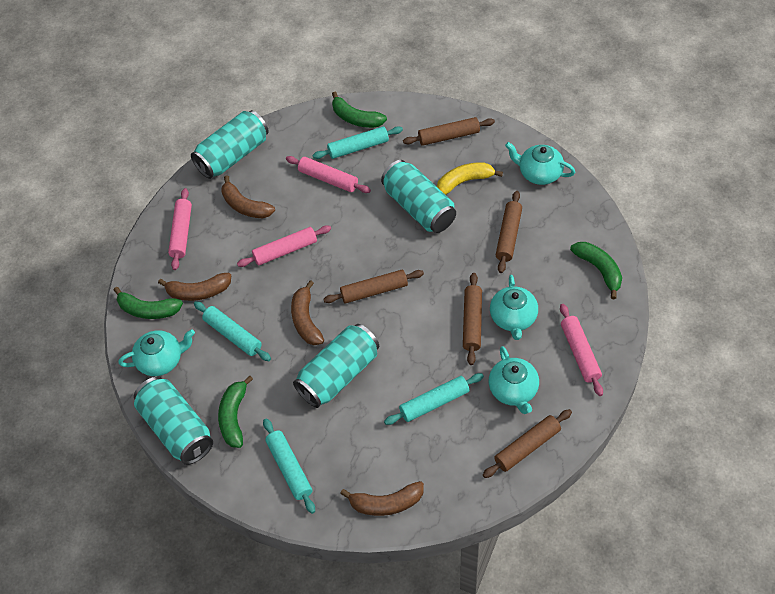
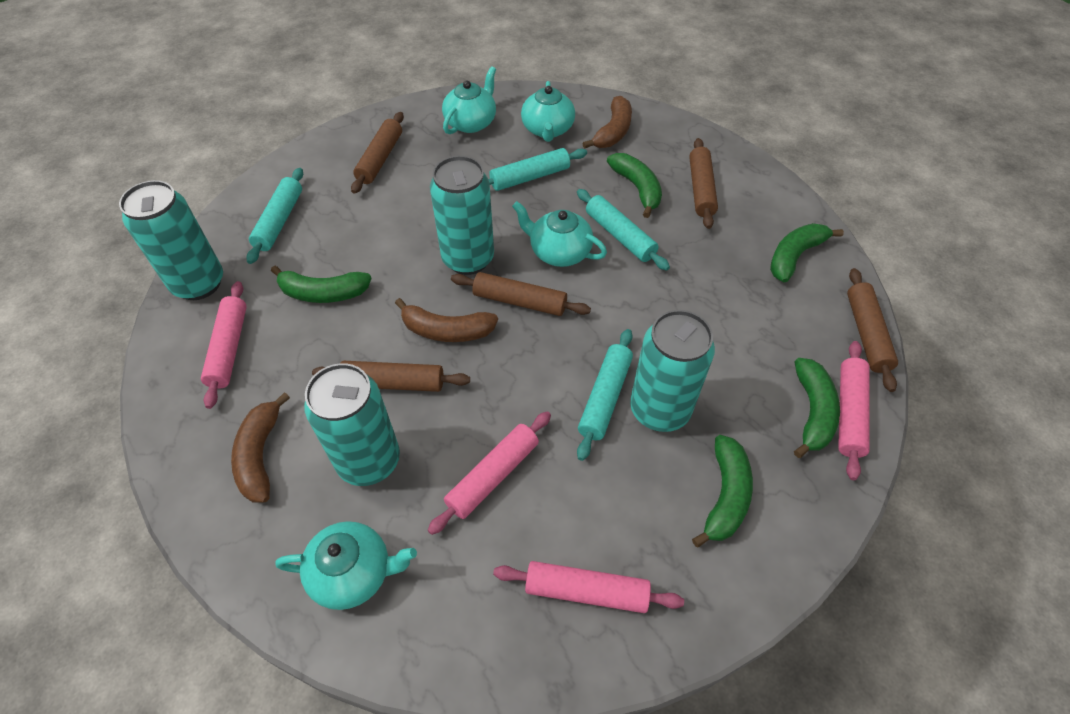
brown banana: [158,273,231,301] [222,175,275,218] [291,280,324,345] [340,481,424,516] = 4 -> [231,392,290,503] [395,298,498,342] [582,96,632,149] = 3
green banana: [114,287,183,319] [218,376,253,448] [332,92,387,128] [570,242,622,299] = 4 -> [271,266,372,303] [607,153,662,218] [692,435,753,547] [770,223,844,282] [794,358,840,458] = 5
yellow banana: [437,162,503,195] = 1 -> none = 0

